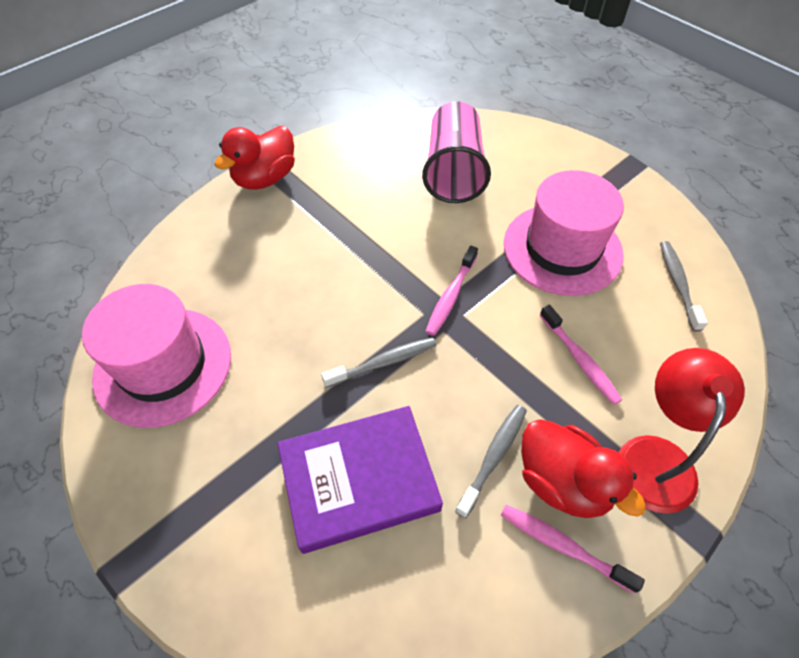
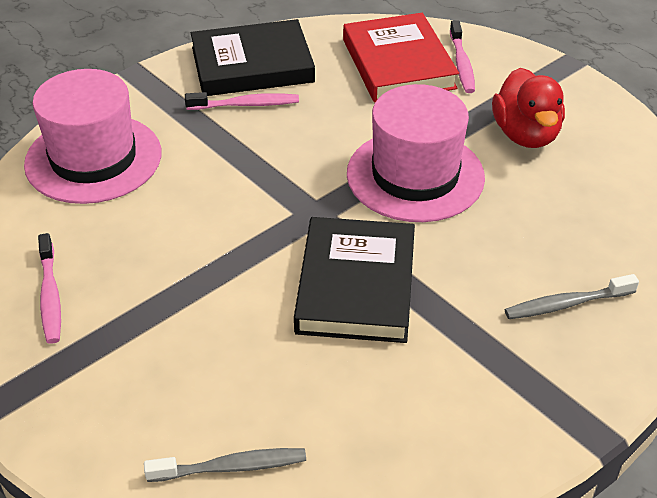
black book: none = 0 -> [191,19,315,96] [294,217,415,343] = 2
grey toothbrush: [321,337,437,388] [455,405,527,518] [660,241,708,332] = 3 -> [144,448,306,482] [505,274,639,319] = 2
pink cup: [422,101,491,203] = 1 -> none = 0
purple book: [278,406,443,554] = 1 -> none = 0
red book: none = 0 -> [343,13,459,102] = 1
red duck: [214,126,295,190] [521,419,646,518] = 2 -> [492,68,565,148] = 1
red lamp: [619,348,745,514] = 1 -> none = 0

